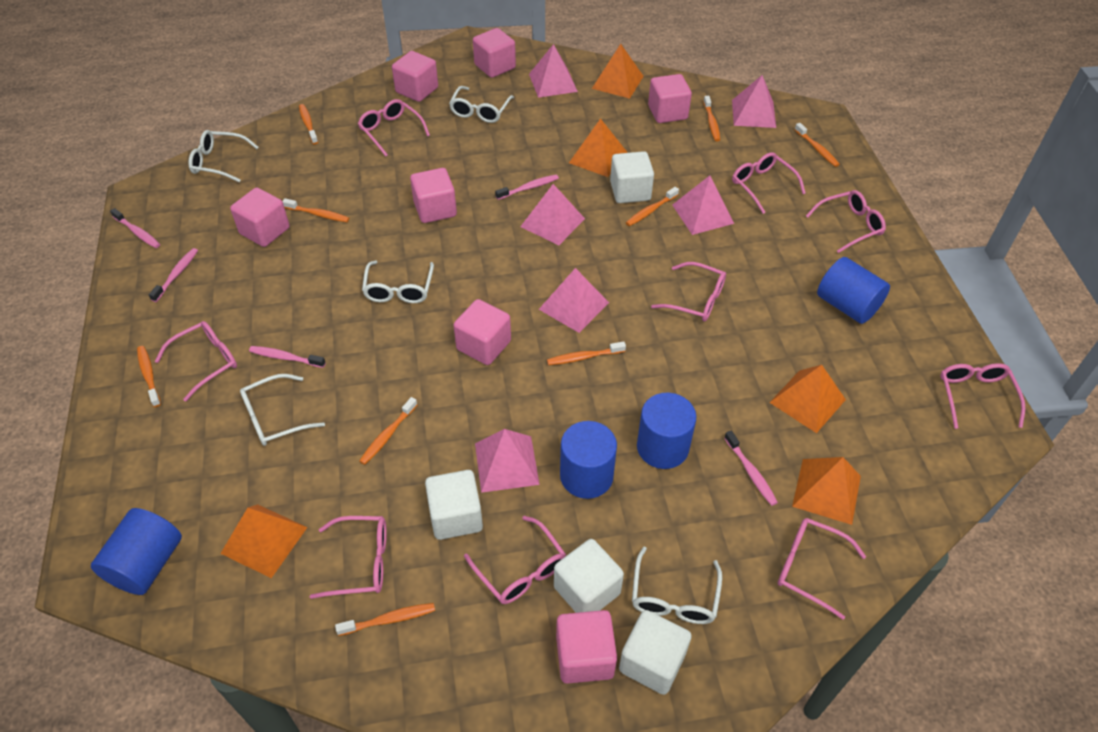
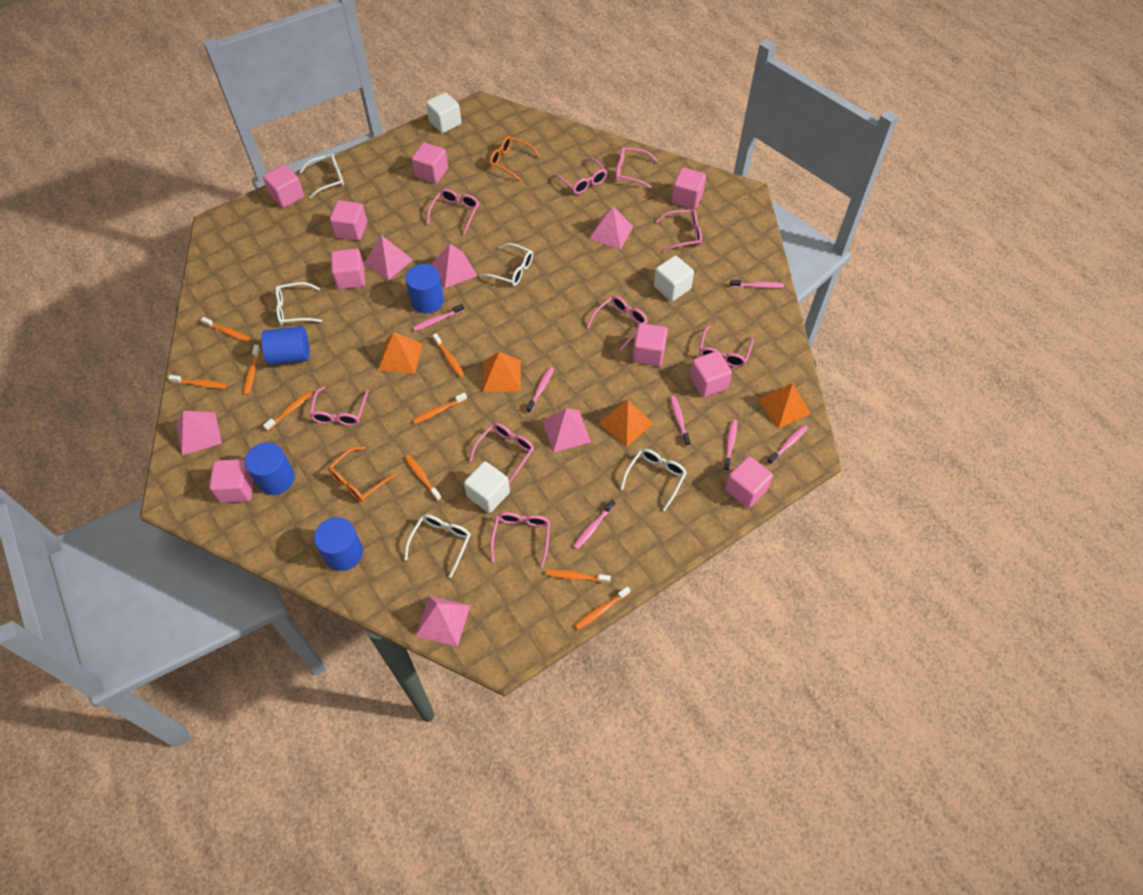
orange glasses: none = 0 -> [328,446,397,502] [489,136,541,181] = 2
orange pyramid: [220,505,308,578] [569,118,627,177] [592,44,644,99] [769,365,846,433] [792,457,861,525] = 5 -> [378,332,422,374] [483,352,521,392] [598,400,653,447] [757,383,811,429] = 4
pink cube: [230,188,290,247] [392,51,438,102] [410,168,457,223] [454,299,511,365] [473,28,516,78] [556,610,617,684] [648,74,692,123] = 7 -> [209,459,254,503] [263,165,304,208] [330,200,367,241] [331,248,365,289] [412,143,448,184] [633,323,668,366] [672,168,706,209] [689,351,732,397] [725,456,773,508] = 9
pink toothbrush: [110,208,160,248] [149,248,198,302] [249,346,326,368] [495,175,559,200] [724,431,778,506] = 5 -> [413,304,464,331] [526,367,554,413] [573,499,615,550] [670,396,691,446] [723,419,737,471] [730,280,784,288] [767,425,808,465] = 7
white cube: [425,470,483,540] [554,539,624,613] [610,151,654,203] [619,610,692,695] = 4 -> [426,92,461,133] [464,461,510,513] [654,256,694,301] = 3

